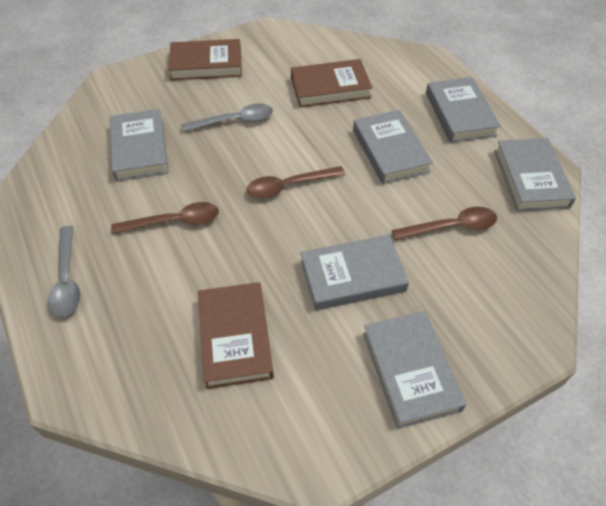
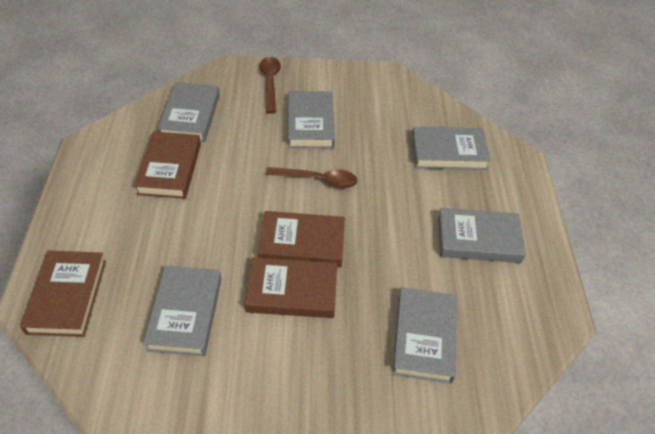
brown book: [168,39,242,81] [198,282,274,389] [291,59,373,108] = 3 -> [20,250,106,337] [134,131,201,199] [245,257,337,318] [258,211,345,267] = 4
brown spoon: [111,202,219,234] [247,166,345,198] [391,207,497,240] = 3 -> [260,57,281,114] [266,167,357,189] = 2
grey spoon: [48,226,80,317] [181,104,273,132] = 2 -> none = 0

